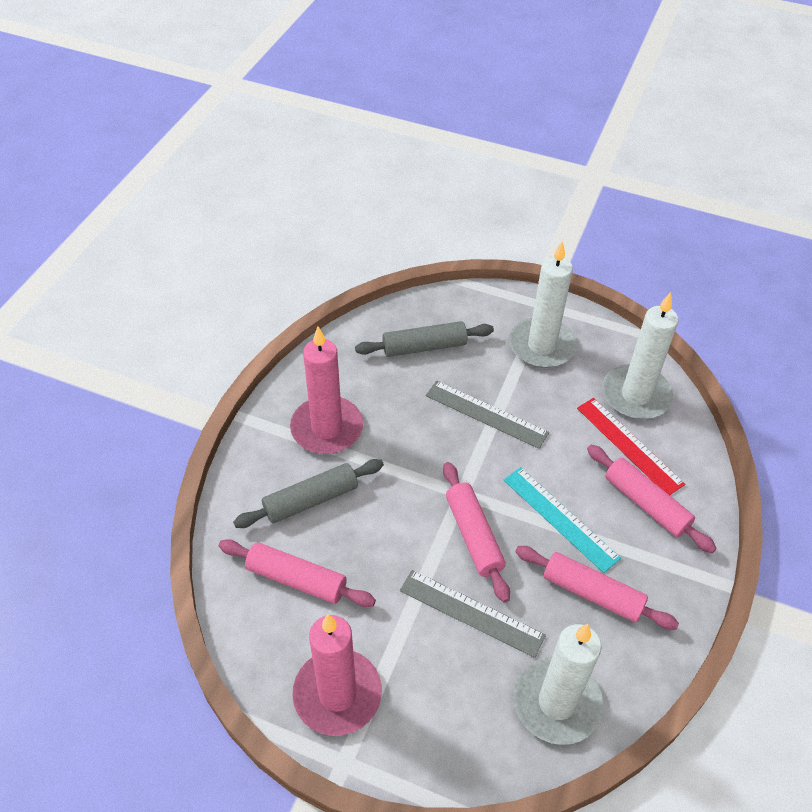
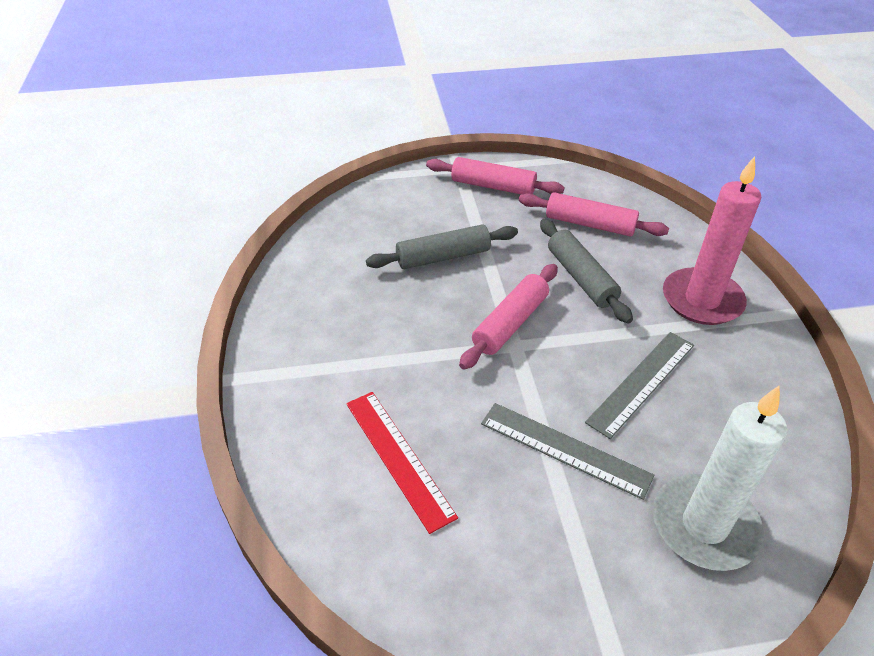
pink candle: [290,327,363,454] [292,614,382,736] = 2 -> [663,156,761,325] = 1
pink rolling pin: [219,539,376,607] [443,462,510,603] [515,546,679,630] [587,445,717,553] = 4 -> [426,157,564,195] [459,264,558,370] [519,192,669,237] = 3
turquoise ruler: [504,467,621,573] = 1 -> none = 0
white candle: [509,241,577,368] [513,624,603,745] [602,292,679,419] = 3 -> [653,386,787,571] = 1

